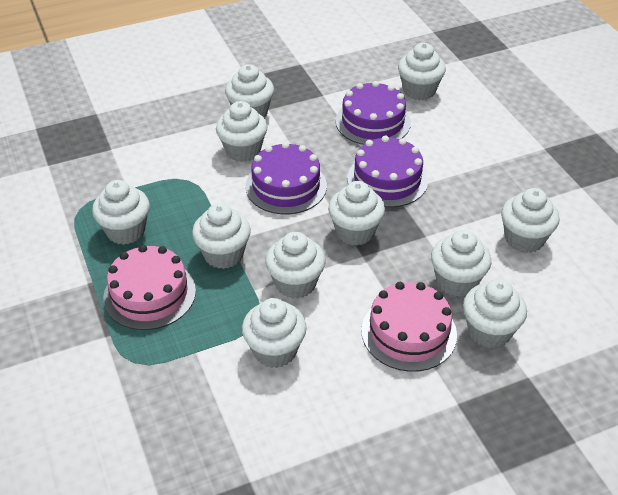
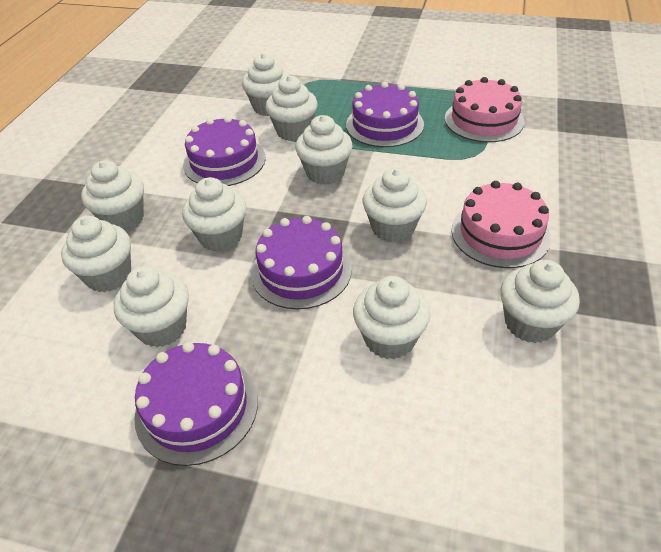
purple cake: [246,142,327,214] [336,81,411,145] [347,136,428,207] = 3 -> [134,342,258,466] [183,116,266,186] [251,216,352,309] [346,82,424,147] = 4
white cupcake: [92,180,150,245] [192,203,251,269] [216,101,268,162] [225,64,274,118] [242,298,307,368] [265,232,325,299] [328,181,385,246] [398,43,446,100] [431,230,491,297] [463,279,527,348] [501,188,559,253] = 11 -> [61,216,131,292] [81,160,144,231] [114,266,189,347] [182,177,246,252] [242,53,290,116] [266,76,318,141] [295,115,353,185] [353,276,430,359] [363,168,427,243] [500,260,580,343] = 10

